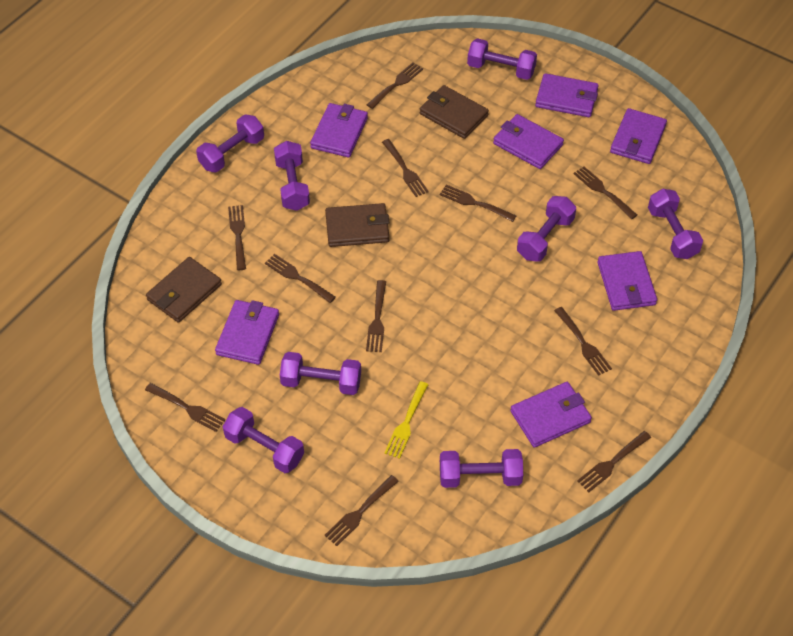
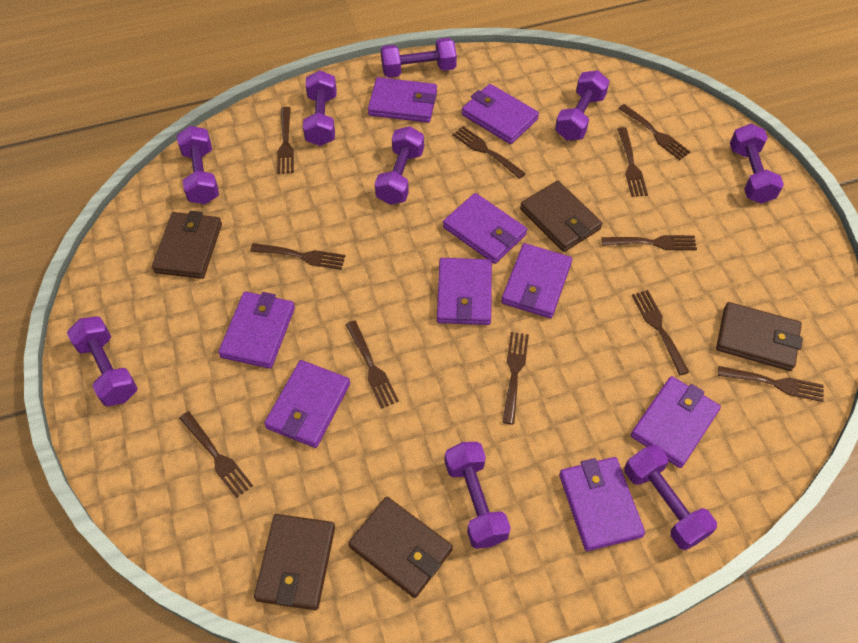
brown wallet: [146,257,222,323] [325,203,390,247] [420,85,489,139] = 3 -> [152,211,222,279] [254,514,335,610] [348,497,453,598] [520,181,602,252] [716,302,803,371] = 5
purple dumbbell: [196,114,264,172] [223,407,304,473] [274,141,310,211] [280,352,361,395] [440,449,523,488] [467,38,537,80] [517,196,576,262] [648,189,703,259] = 8 -> [67,316,138,407] [177,126,219,204] [303,70,337,146] [375,126,424,205] [381,38,457,78] [445,442,511,549] [555,70,610,140] [625,445,717,550] [730,124,784,204] = 9
purple wallet: [215,300,279,365] [310,103,368,158] [493,114,564,169] [510,382,592,448] [535,73,599,117] [597,251,657,311] [610,108,667,164] = 7 -> [218,292,295,369] [264,360,350,448] [368,77,437,123] [437,258,492,325] [443,193,527,264] [462,84,539,144] [501,243,572,318] [559,457,645,551] [631,376,721,468] = 9
yellow fork: [384,381,429,459] = 1 -> none = 0

